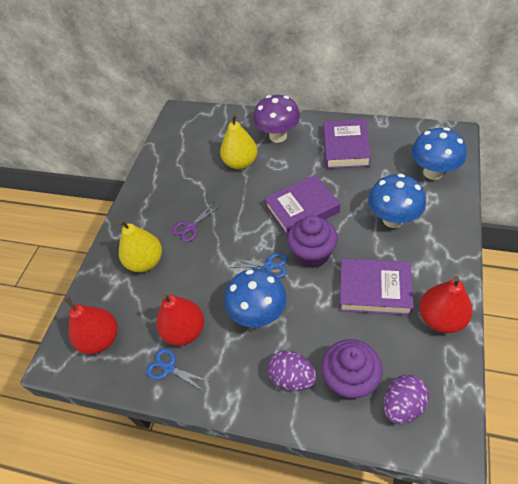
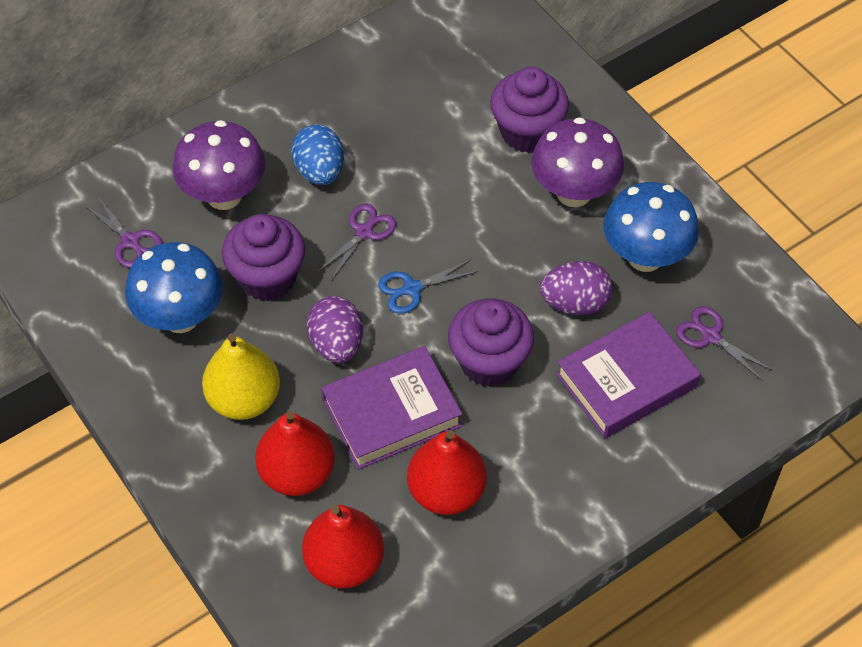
blue egg: none = 0 -> [292,124,344,185] = 1
blue mushroom: [225,269,287,328] [368,174,426,228] [411,127,467,180] = 3 -> [125,242,223,333] [603,182,699,272] = 2
blue scissors: [146,349,208,390] [230,253,288,278] = 2 -> [378,260,478,314] = 1
purple book: [264,174,340,237] [323,119,371,169] [340,258,414,316] = 3 -> [321,346,462,470] [556,311,700,438] = 2
purple cupcake: [287,215,338,268] [321,339,383,400] = 2 -> [222,214,305,301] [448,298,534,387] [490,67,569,153] = 3
purple mushroom: [253,95,300,143] = 1 -> [172,120,266,210] [531,117,624,207] = 2
purple scissors: [172,203,220,242] = 1 -> [84,197,163,268] [318,203,396,281] [676,306,773,381] = 3
yellow pear: [118,220,162,272] [220,113,258,170] = 2 -> [202,333,280,420] = 1

